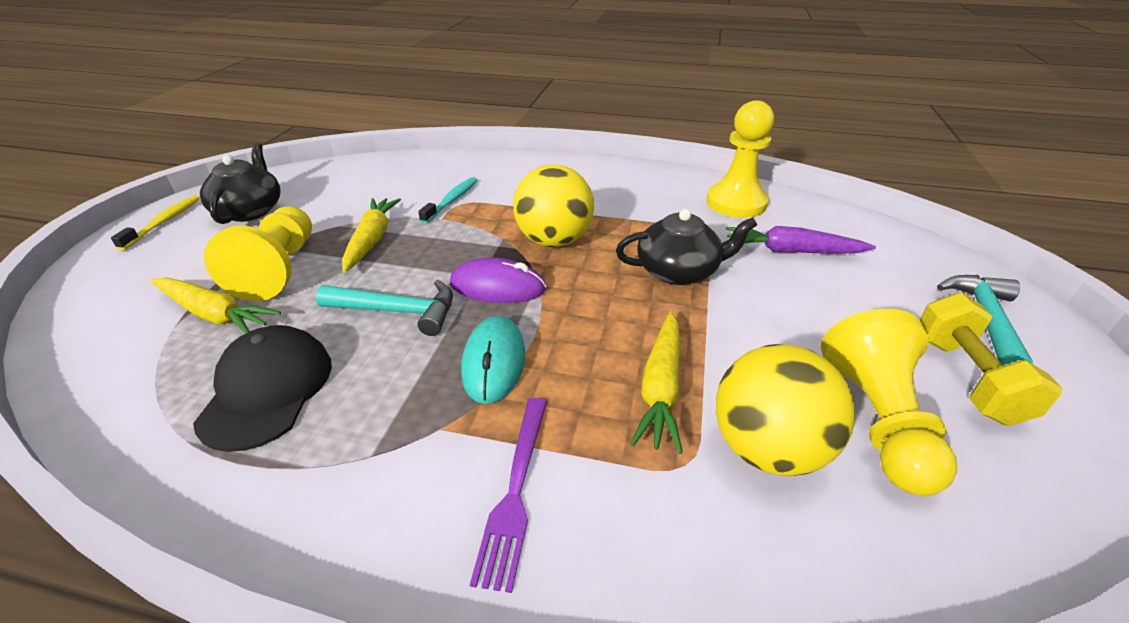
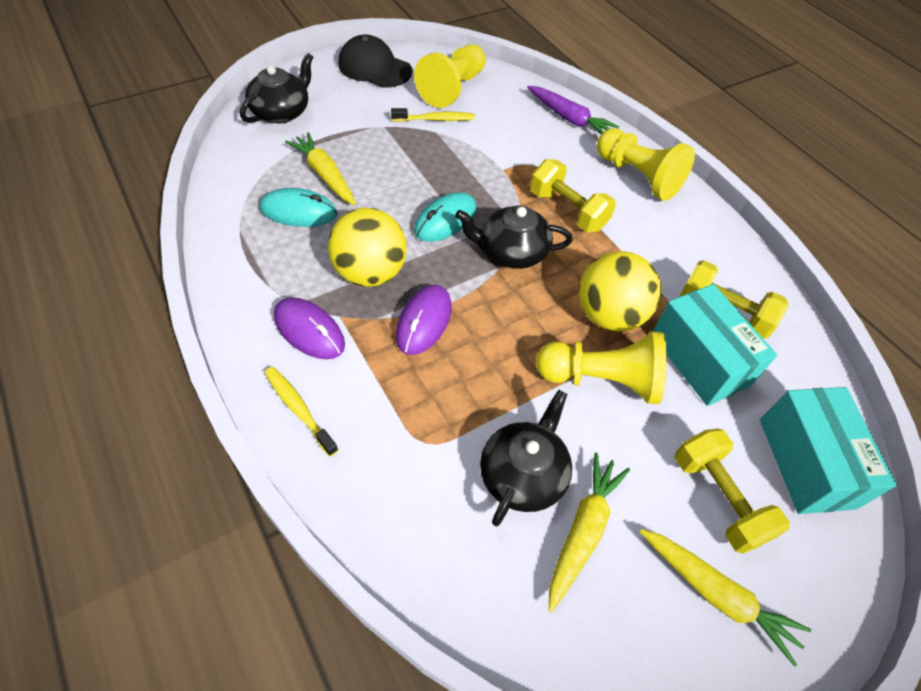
black teapot: [200,143,281,224] [616,209,757,285] = 2 -> [240,53,313,124] [455,206,573,269] [480,390,572,526] = 3
purple fork: [470,398,547,593] = 1 -> none = 0
purple mouse: [450,258,546,303] = 1 -> [274,297,345,359] [396,285,452,355] = 2
turquoise box: none = 0 -> [653,284,777,406] [760,387,897,514] = 2
turquoise hammer: [316,280,453,336] [937,275,1033,366] = 2 -> none = 0
turquoise mouse: [461,316,525,404] = 1 -> [260,188,337,227] [414,192,477,242] = 2
turquoise toothbrush: [418,177,478,224] = 1 -> none = 0
yellow dumbbell: [920,292,1063,426] = 1 -> [530,159,616,233] [675,428,790,554] [680,260,788,339] = 3
yellow toothbrush: [111,195,200,250] = 1 -> [265,367,338,457] [391,108,475,122] = 2

